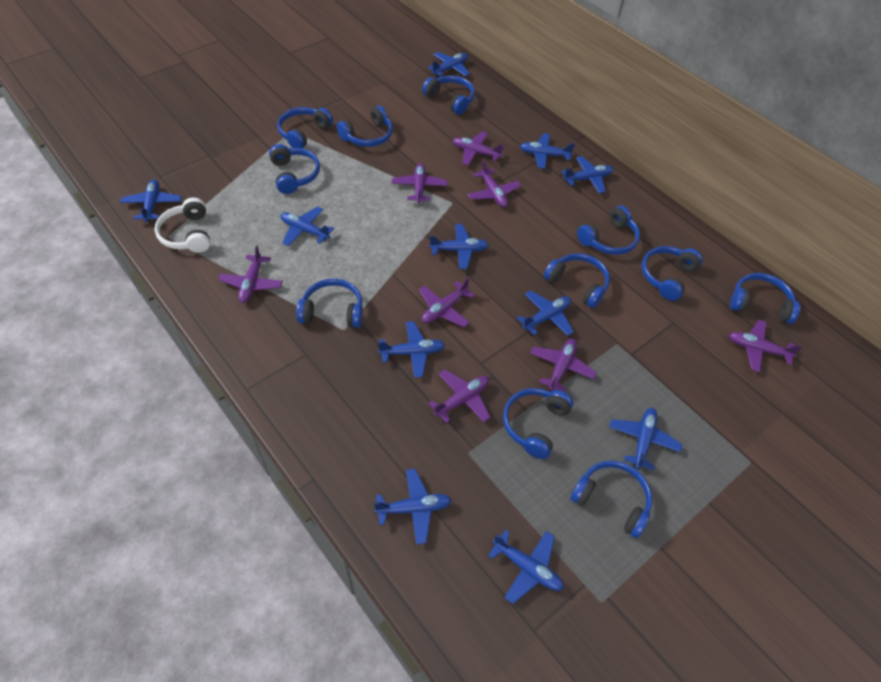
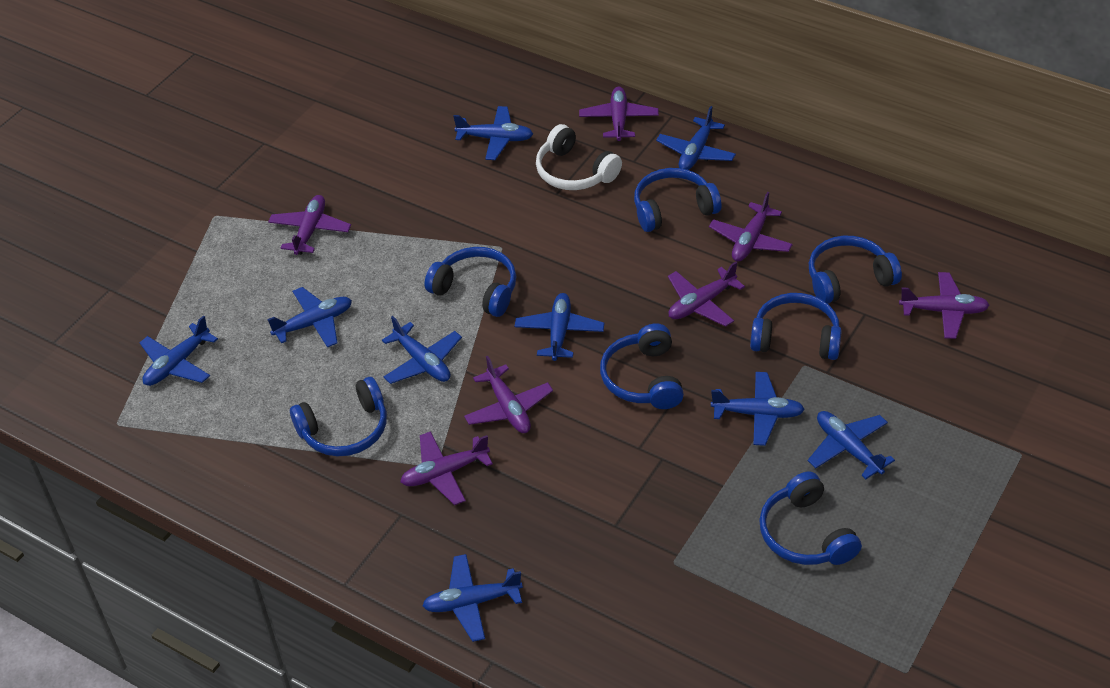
blue headphones: [269,144,320,194] [277,107,333,148] [296,279,363,328] [337,106,393,147] [422,76,475,115] [503,388,573,459] [544,253,610,308] [570,461,652,538] [577,206,640,255] [641,246,703,301] [730,273,800,324] = 11 -> [290,377,387,456] [425,247,516,317] [600,323,684,409] [634,168,721,232] [750,293,842,360] [759,471,862,565] [809,236,902,304] = 7
blue plane: [120,179,182,222] [281,206,334,246] [374,469,452,545] [378,321,445,378] [428,52,470,77] [429,224,489,269] [488,530,564,604] [517,290,574,336] [520,133,575,169] [562,156,613,193] [609,408,682,470] = 11 -> [139,315,218,386] [267,287,352,348] [382,316,462,384] [422,554,523,642] [453,106,533,160] [514,293,604,361] [656,106,736,170] [711,372,805,446] [808,411,895,479] = 9
purple plane: [218,245,283,303] [391,163,448,203] [419,278,475,327] [428,370,491,423] [453,132,504,165] [468,161,521,207] [530,339,597,392] [729,320,802,372] = 8 -> [268,195,351,255] [400,431,493,505] [464,356,553,433] [579,87,659,141] [668,262,745,327] [709,192,793,262] [899,272,990,339] = 7

